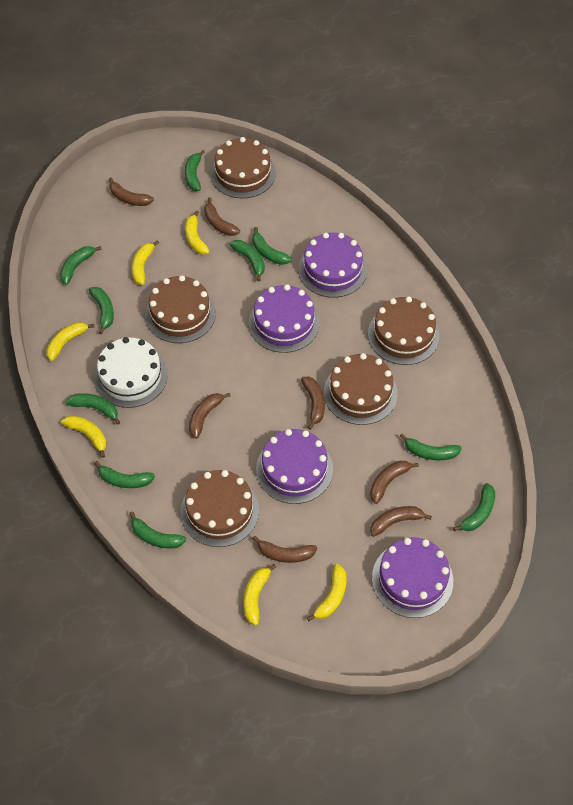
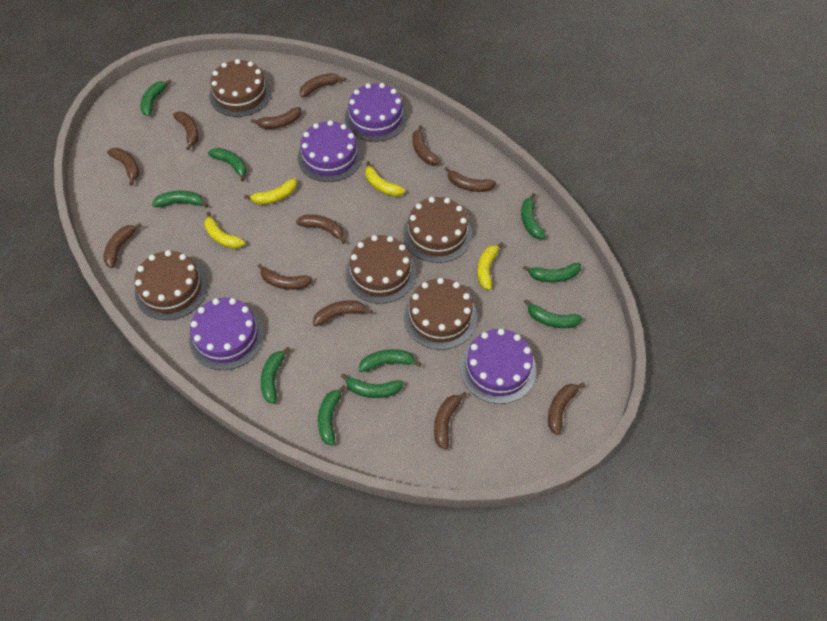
brown banana: [109,178,154,206] [189,393,231,439] [204,197,240,236] [252,536,317,563] [301,377,325,430] [370,461,419,504] [370,506,432,537] = 7 -> [103,223,142,268] [107,148,139,185] [173,112,199,150] [251,107,301,129] [257,263,313,290] [296,214,346,244] [299,73,346,98] [313,300,373,326] [412,125,441,165] [434,392,467,450] [445,167,496,192] [548,383,585,435] = 12
white cake: [94,337,168,408] = 1 -> none = 0
yellow banana: [46,322,94,361] [61,415,106,458] [132,240,159,285] [185,210,209,255] [243,564,276,626] [307,564,346,621] = 6 -> [204,212,245,249] [244,178,297,205] [365,161,405,197] [477,242,504,290] = 4

